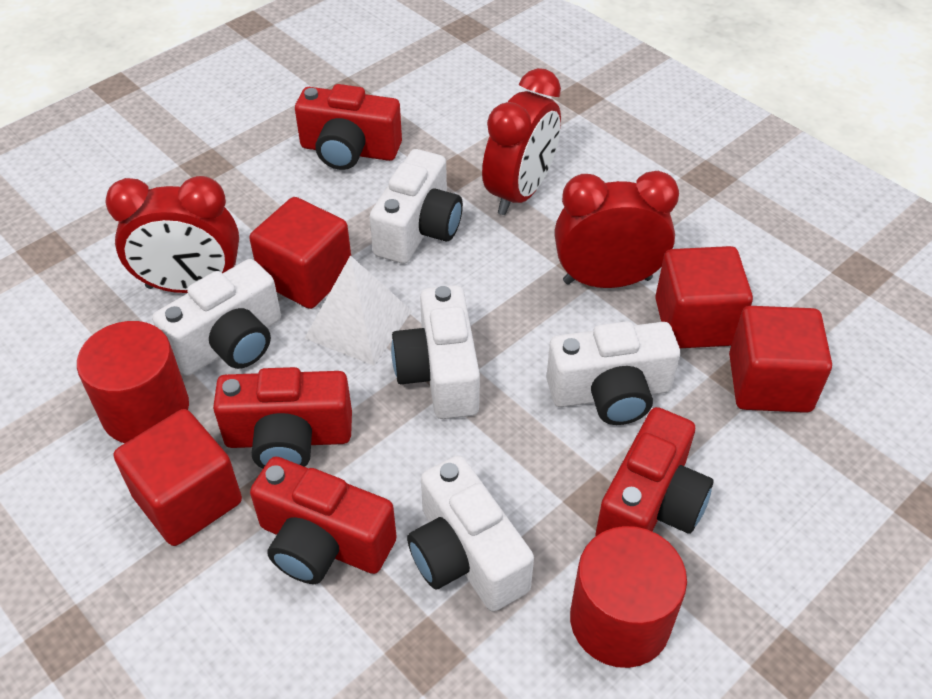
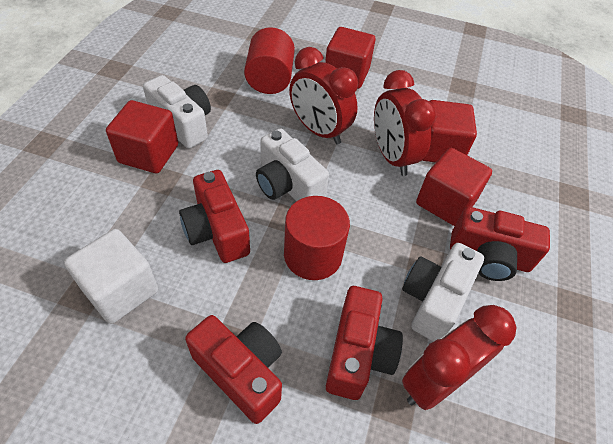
white camera: [152,259,281,376] [370,149,463,264] [391,285,480,419] [407,455,534,612] [546,321,680,425] = 5 -> [143,75,211,149] [256,128,329,201] [402,243,484,342] = 3
white cube: none = 0 -> [64,229,158,324] = 1
white pyramid: [304,255,412,366] = 1 -> none = 0

